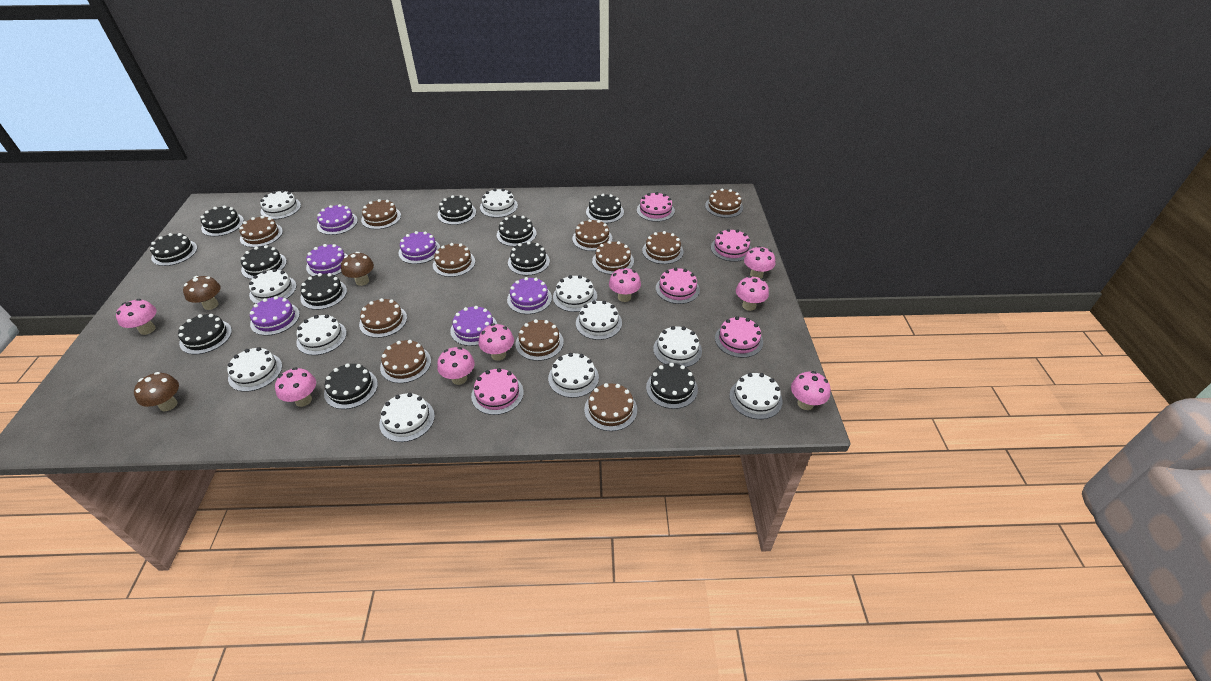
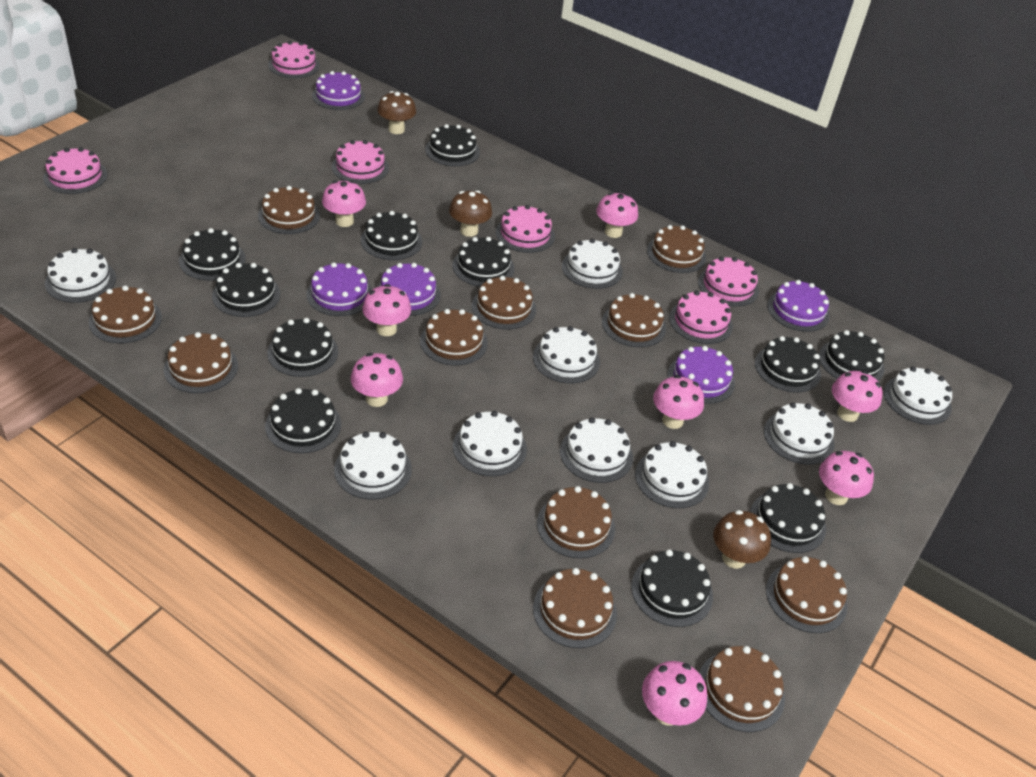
pink cake: [471,368,524,415] [637,192,675,222] [656,267,700,304] [711,229,752,262] [715,316,763,358] = 5 -> [43,147,107,194] [268,41,320,78] [332,140,389,184] [496,205,555,253] [669,291,733,344] [698,257,759,307] = 6
purple cake: [250,296,300,336] [306,244,348,276] [317,204,358,235] [398,231,440,264] [450,306,497,346] [507,277,552,314] = 6 -> [307,262,372,316] [312,71,365,110] [377,263,441,316] [668,346,735,404] [767,280,830,332] = 5
white cake: [227,347,282,392] [249,269,297,304] [260,190,301,219] [296,315,347,355] [379,393,435,442] [480,189,518,218] [548,353,599,398] [553,275,597,312] [576,301,622,340] [653,326,702,367] [729,373,782,419] = 11 -> [45,248,116,303] [334,432,412,499] [453,411,527,476] [533,326,600,383] [560,417,633,483] [562,239,623,289] [635,441,709,508] [764,403,835,465] [884,367,952,425] = 9

